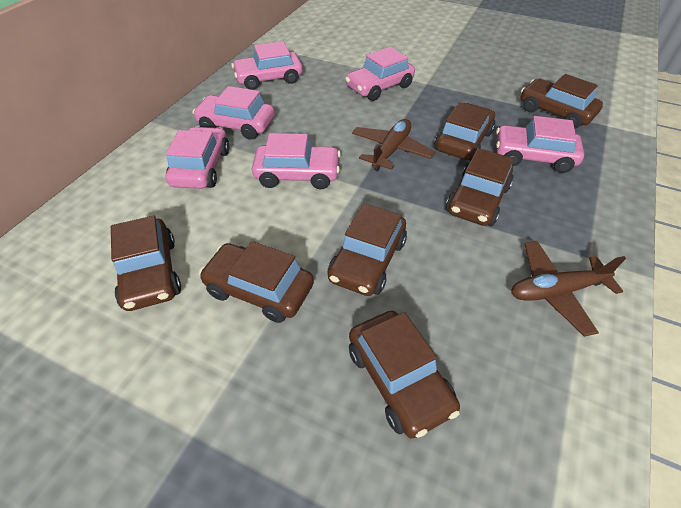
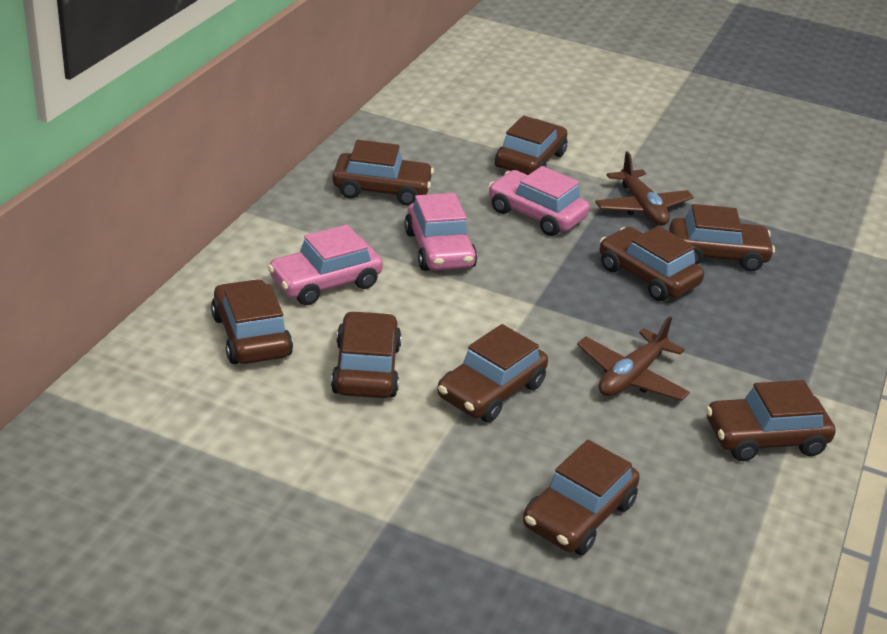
brown car: [111,216,181,311] [199,241,314,323] [328,203,407,296] [349,311,460,438] [434,102,495,161] [446,148,514,226] [521,74,603,129] = 7 -> [211,279,293,364] [331,311,402,398] [333,140,434,206] [437,324,548,422] [495,116,568,175] [523,440,640,555] [600,226,704,301] [669,204,775,271] [706,380,836,461] = 9
pink car: [165,126,229,189] [193,86,275,140] [232,41,303,90] [252,133,341,189] [345,47,415,101] [496,116,584,173] = 6 -> [268,225,383,305] [404,193,477,271] [489,166,590,236] = 3

